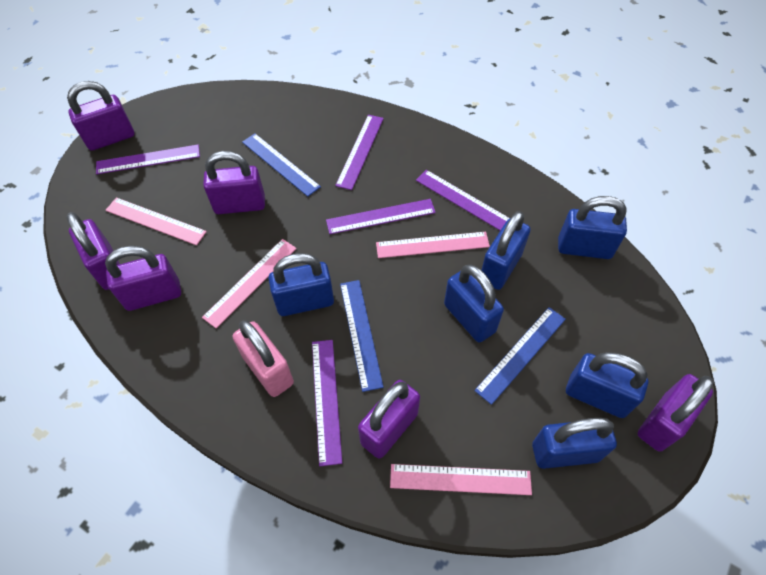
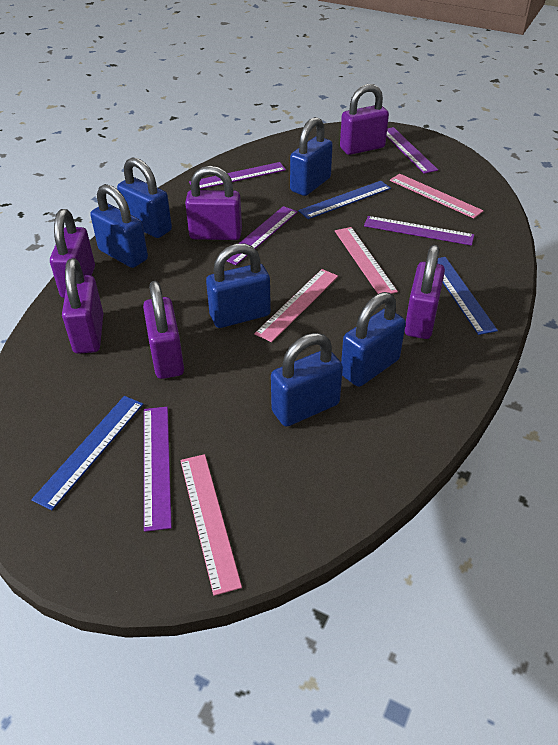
pink padlock: [233,320,294,397] = 1 -> none = 0

